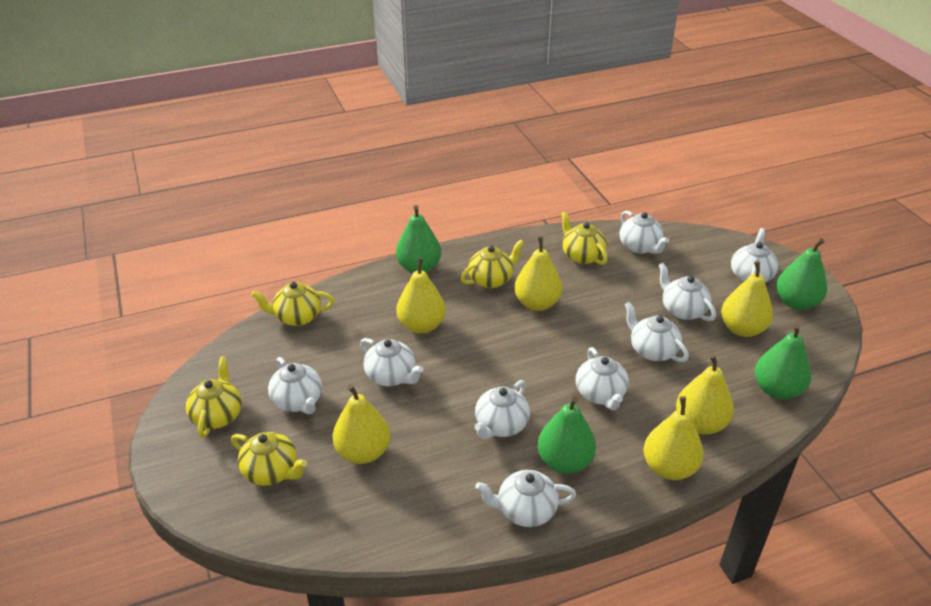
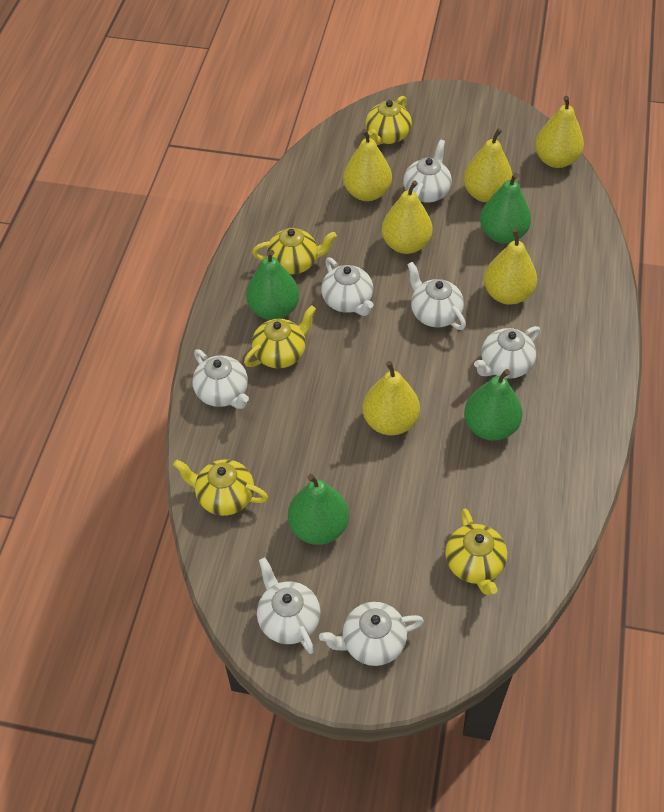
white teapot: [268,357,322,414] [360,338,424,386] [475,380,530,440] [475,470,576,527] [576,347,629,410] [620,211,669,254] [624,302,689,362] [658,263,716,321] [731,228,778,282] = 9 -> [192,349,249,409] [257,558,320,654] [319,602,424,666] [321,257,374,316] [403,139,452,203] [407,262,466,330] [474,326,540,379] = 7

